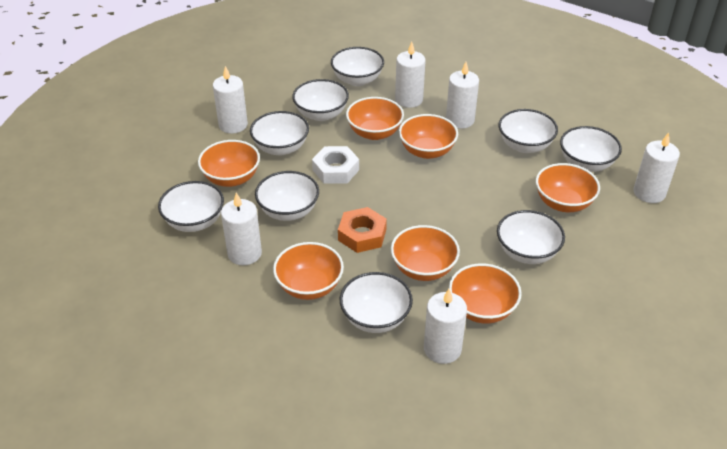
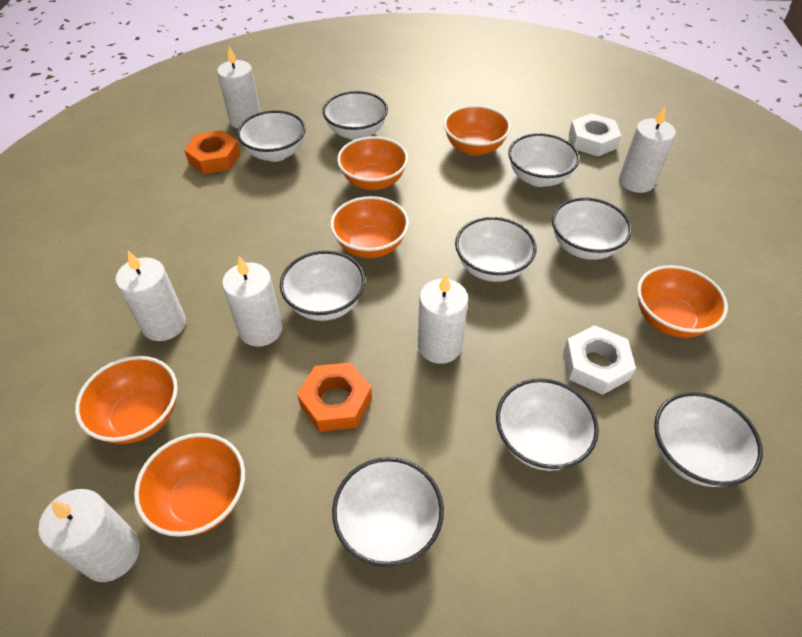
orange bowl: [198,140,260,187] [273,242,344,300] [346,97,404,140] [391,225,460,281] [399,114,458,159] [449,263,522,324] [536,163,600,212] = 7 -> [75,356,178,444] [134,433,245,537] [330,196,409,258] [337,136,408,190] [444,105,511,156] [637,265,728,338] = 6
orange nut: [338,207,387,253] = 1 -> [184,130,241,174] [297,362,372,432] = 2
white nut: [312,146,359,184] = 1 -> [563,325,636,395] [569,113,622,156] = 2

